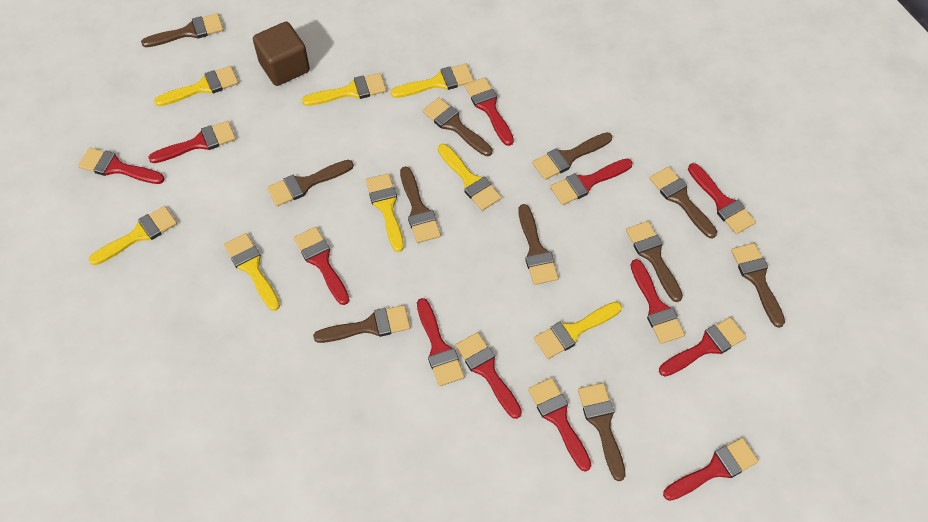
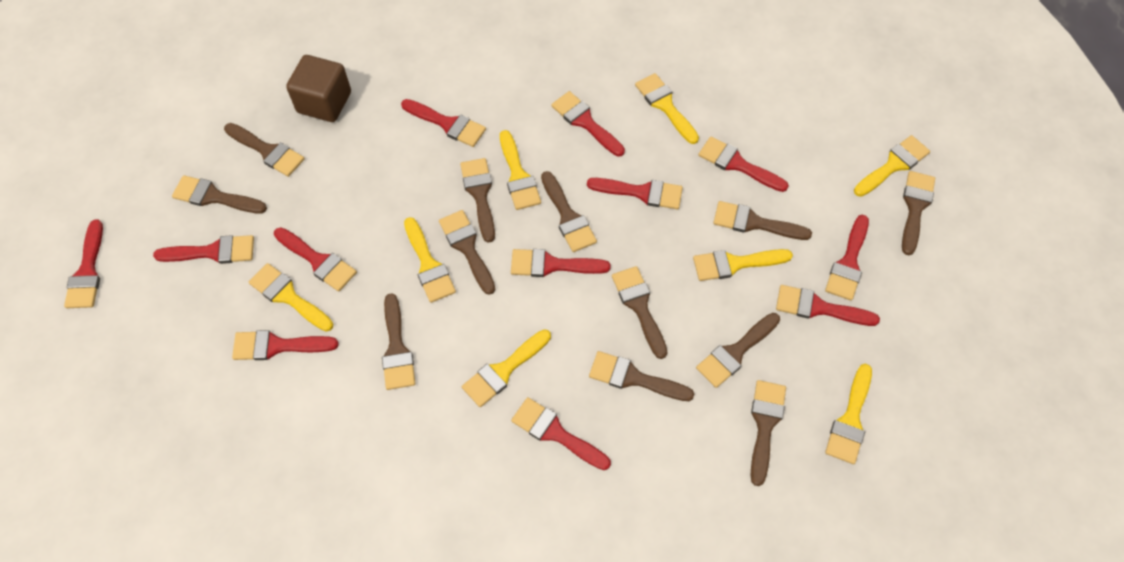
brown brush: [141,13,224,47] [267,160,354,206] [313,305,410,343] [400,166,441,243] [422,97,493,156] [518,204,559,285] [532,133,612,180] [578,383,626,481] [626,221,683,302] [650,166,717,238] [731,243,785,328] = 11 -> [172,175,267,214] [224,123,305,177] [382,293,415,390] [439,210,495,295] [460,158,495,243] [541,171,597,252] [589,351,694,401] [612,266,668,359] [696,313,780,388] [713,201,812,240] [751,380,786,486] [902,171,935,255] = 12

